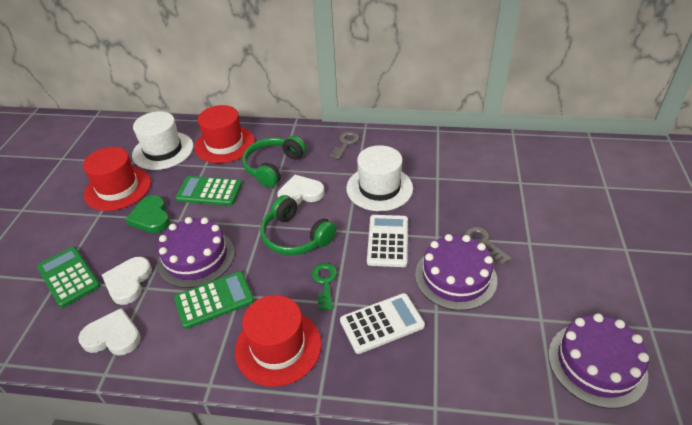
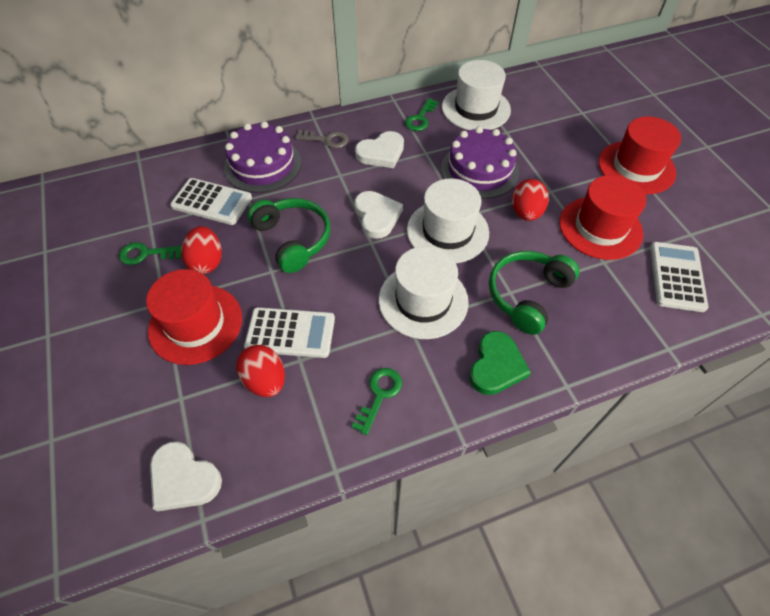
green calculator: [37,247,100,308] [174,271,254,329] [175,176,242,206] = 3 -> none = 0
green key: [311,263,337,310] = 1 -> [119,242,182,265] [352,368,402,435] [405,98,439,131] = 3
grey key: [330,131,359,159] [464,227,512,265] = 2 -> [295,130,349,148] = 1
purple cake: [157,217,234,288] [415,234,497,311] [548,313,649,409] = 3 -> [224,121,302,193] [441,126,519,199] = 2
red egg: none = 0 -> [181,226,222,274] [237,345,285,397] [512,179,549,221] = 3
white calculator: [340,293,425,354] [367,215,408,267] = 2 -> [170,178,252,225] [244,307,335,358] [650,242,708,312] = 3
white hat: [132,111,193,170] [346,145,413,211] = 2 -> [379,246,469,339] [407,178,489,263] [442,60,511,130] = 3

